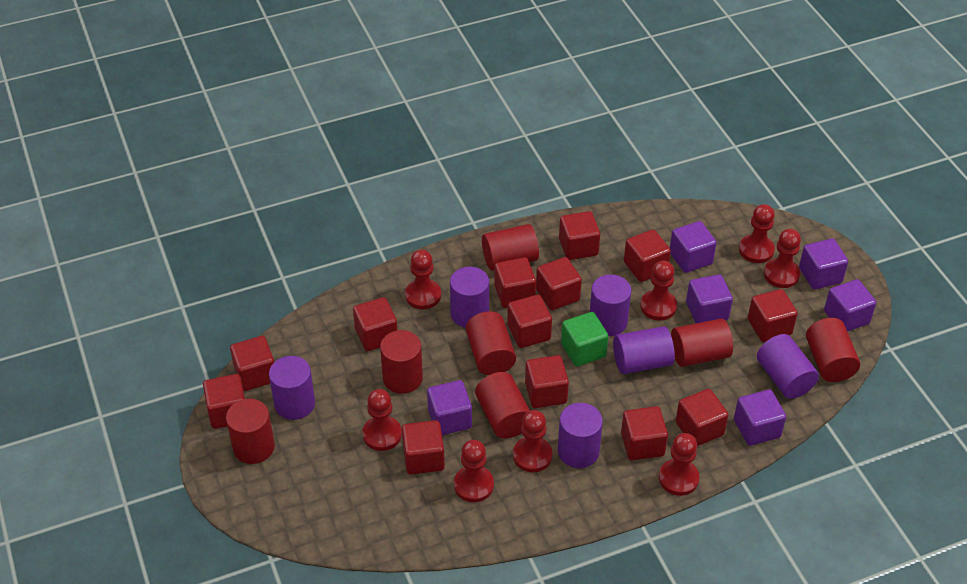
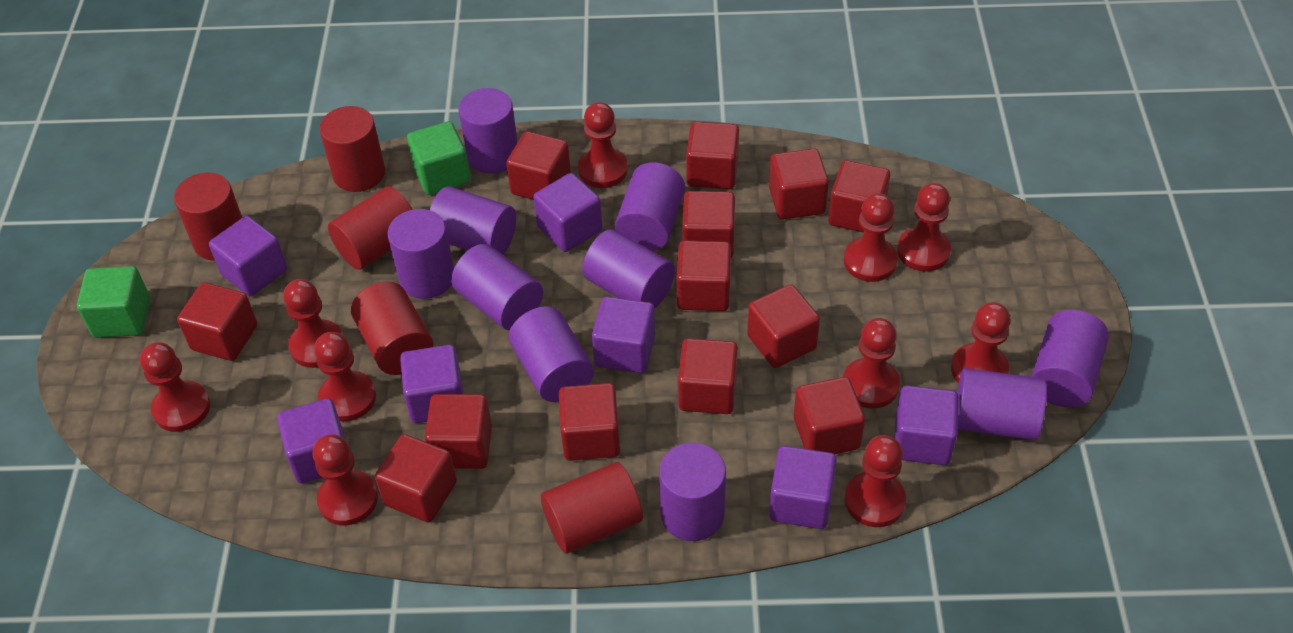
green cube: [561,312,608,367] = 1 -> [77,266,150,338] [407,121,470,195] = 2
purple cube: [427,380,472,435] [670,221,716,273] [686,274,733,323] [734,389,786,446] [799,239,848,290] [824,279,876,332] = 6 -> [209,216,287,296] [277,398,346,484] [400,345,463,423] [533,173,602,252] [592,297,655,373] [769,446,837,529] [894,385,959,465] = 7
purple cylinder: [269,356,315,420] [450,267,489,328] [558,403,603,468] [590,275,631,336] [613,326,675,374] [757,334,819,399] = 6 -> [387,209,454,299] [430,186,516,255] [451,244,543,330] [459,88,518,174] [509,306,594,402] [582,229,675,309] [615,162,685,251] [659,443,726,541] [957,368,1047,440] [1031,310,1109,407] = 10
red cylinder: [226,399,275,464] [380,330,423,394] [466,311,516,375] [475,372,530,439] [482,224,539,271] [671,319,733,367] [806,318,860,382] = 7 -> [174,172,242,261] [319,106,385,192] [328,186,413,270] [351,281,433,375] [541,462,643,554] = 5
red pawn: [363,389,402,451] [405,250,441,309] [454,440,494,502] [513,410,553,472] [640,261,677,321] [659,433,699,496] [739,204,775,263] [764,229,801,288] = 8 -> [140,342,210,432] [283,279,344,368] [313,434,378,525] [314,332,376,421] [578,102,628,188] [843,318,900,409] [844,193,898,282] [845,435,906,527] [897,183,951,272] [951,302,1011,383] = 10

